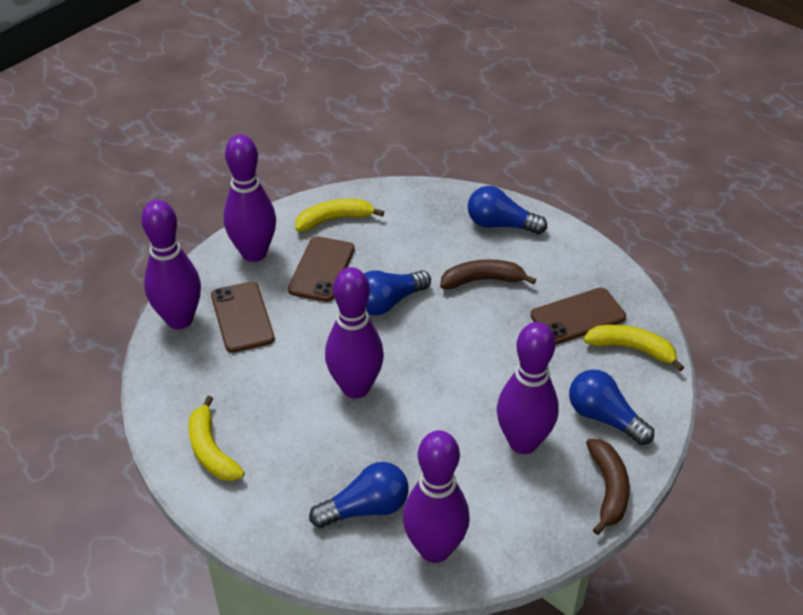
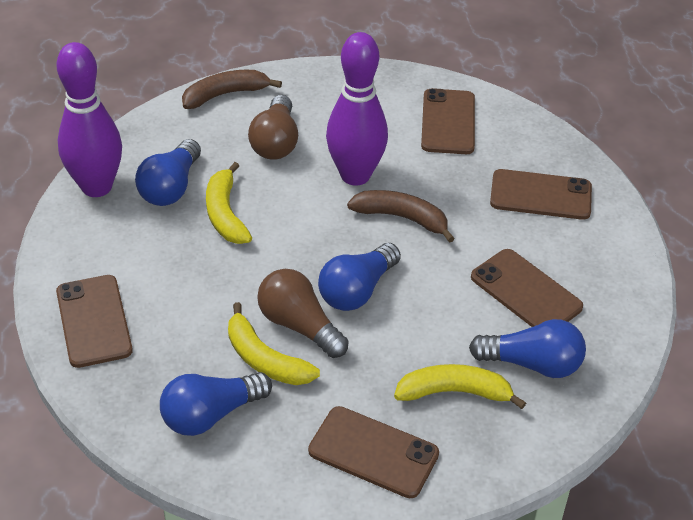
brown light bulb: none = 0 -> [248,95,298,160] [257,269,349,358] = 2
brown phone: [211,281,275,353] [288,236,355,302] [531,288,626,345] = 3 -> [56,275,133,368] [308,406,439,499] [421,88,475,154] [471,249,583,327] [490,169,592,220] = 5
purple bowling pin: [141,200,201,329] [223,134,276,262] [325,267,384,399] [403,430,470,563] [497,322,559,454] = 5 -> [57,42,122,197] [326,32,388,186] = 2

